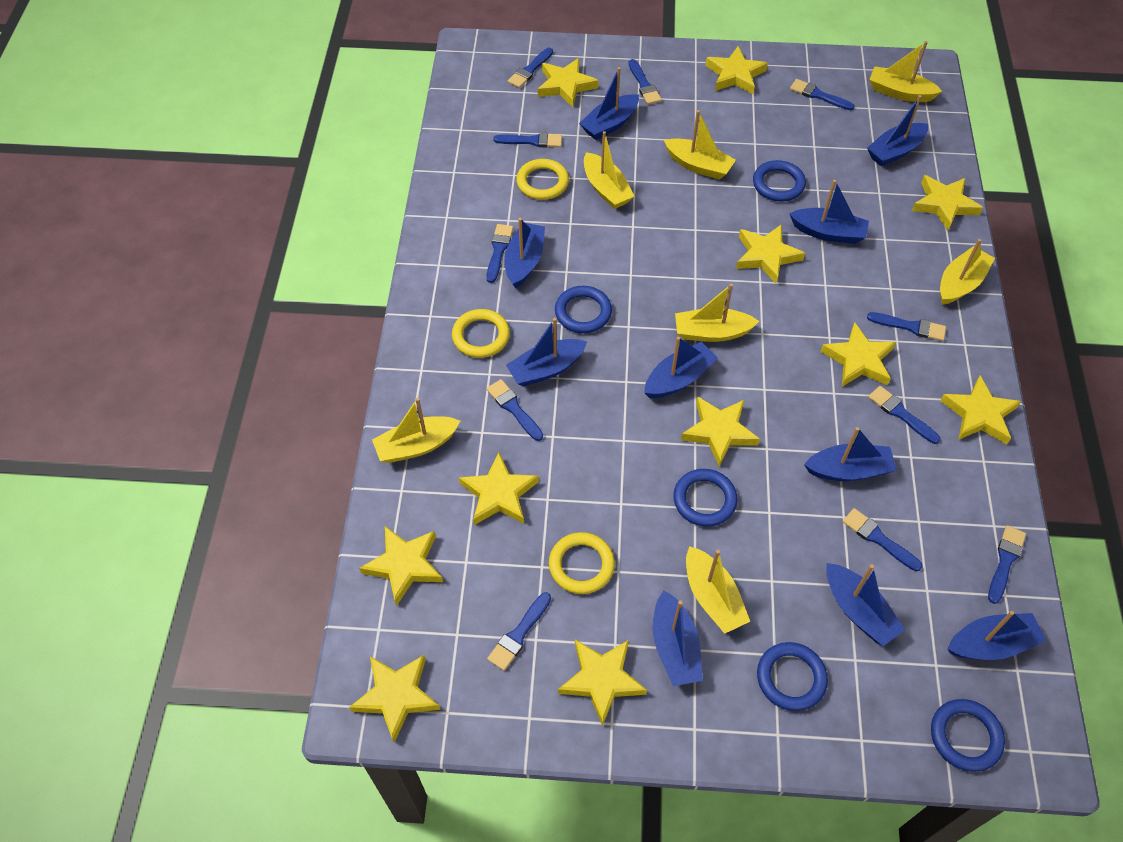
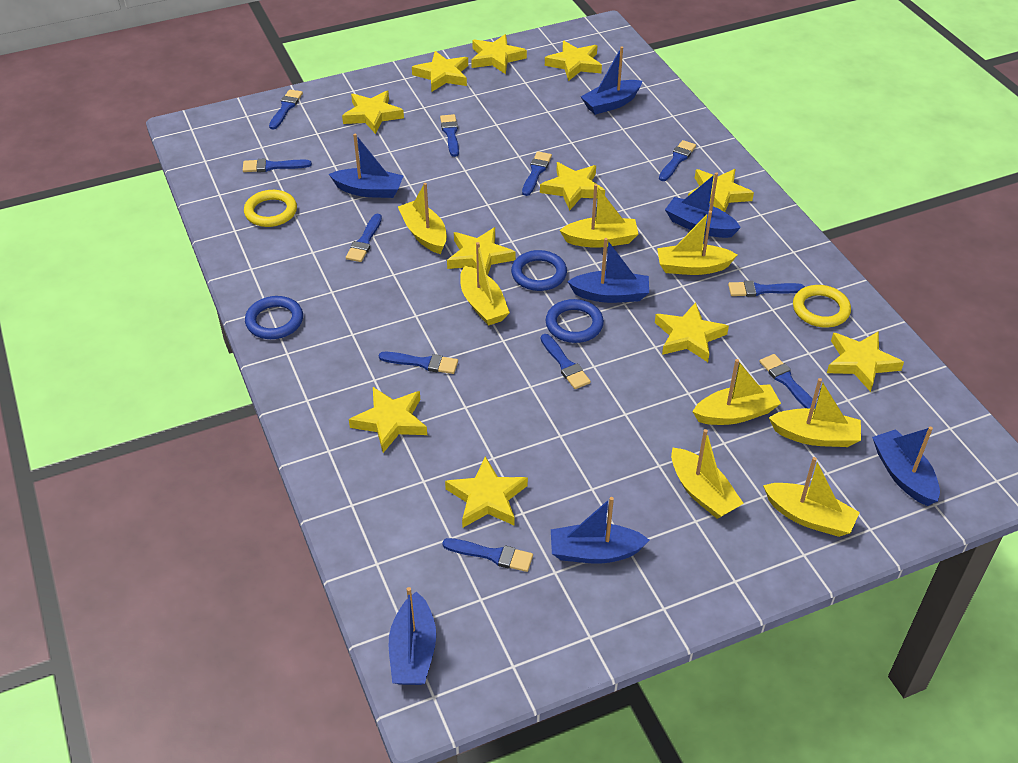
blue boat: [505,218,545,288] [506,318,587,387] [579,67,639,140] [644,337,718,398] [653,591,703,686] [789,180,869,244] [804,427,897,481] [826,563,905,646] [867,95,928,166] [948,611,1046,660] = 10 -> [329,134,403,198] [389,587,436,685] [551,497,649,564] [567,238,649,303] [581,47,642,115] [665,172,741,238] [872,427,940,506] = 7
blue ring: [555,286,612,333] [673,469,738,527] [753,160,806,202] [757,642,828,711] [931,699,1005,772] = 5 -> [245,296,303,339] [511,250,567,291] [546,299,604,343] = 3
yellow boat: [372,398,460,463] [584,131,635,209] [664,110,736,180] [675,284,759,342] [686,546,750,634] [869,41,942,102] [940,239,995,305] = 7 -> [398,183,447,254] [460,242,510,326] [559,184,638,248] [657,211,737,275] [671,429,744,519] [692,359,781,425] [763,457,860,537] [769,378,861,447] = 8
yellow ring: [452,309,510,358] [516,159,569,200] [549,532,615,594] = 3 -> [244,190,297,227] [793,285,851,328] = 2

